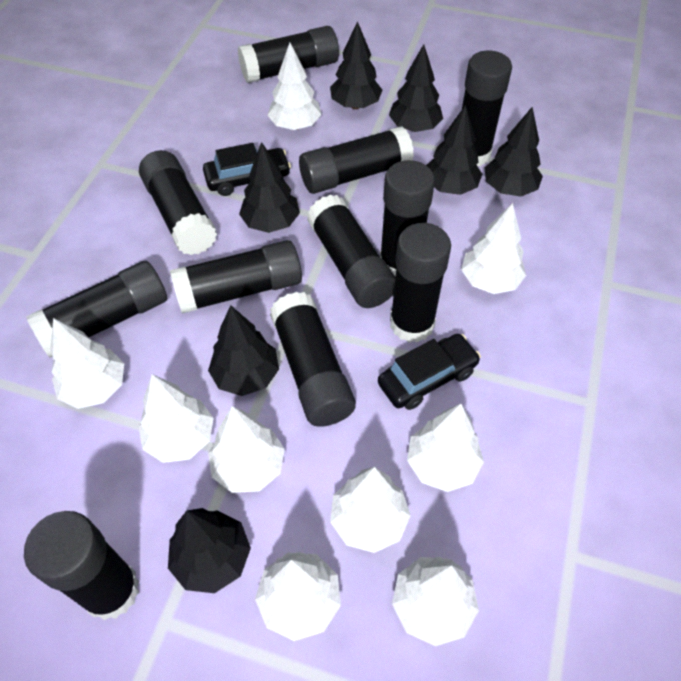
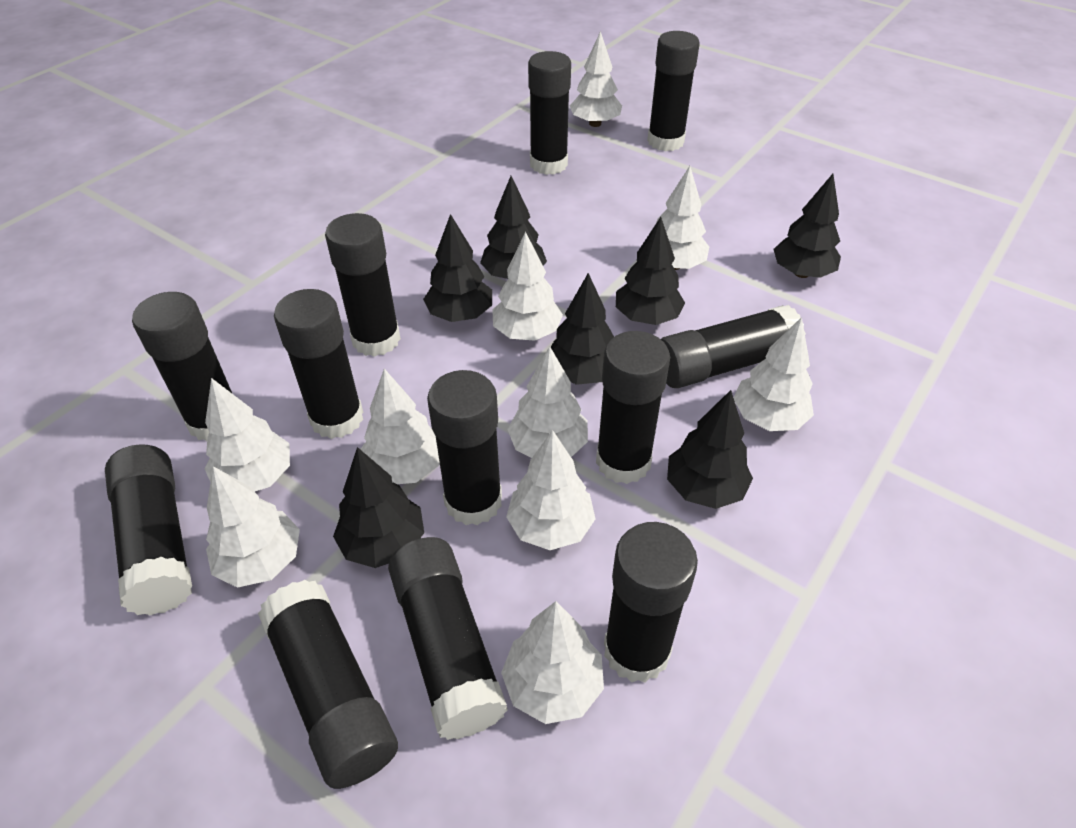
black car: [203,143,291,196] [378,334,481,410] = 2 -> none = 0
black glue stick: [24,511,140,620] [26,261,167,358] [139,150,217,255] [170,240,302,313] [238,26,339,83] [270,292,356,427] [299,126,414,194] [307,195,396,308] [380,160,435,277] [390,223,451,343] [462,51,512,166] = 11 -> [105,444,192,616] [132,292,232,441] [258,580,398,789] [274,289,363,439] [325,213,401,357] [388,537,508,740] [427,370,502,525] [528,51,571,175] [596,331,670,484] [604,522,698,683] [647,31,700,151] [661,305,806,388] = 12
white tree: [50,318,124,409] [139,374,213,463] [208,406,285,493] [255,552,341,641] [268,43,322,130] [330,467,411,553] [392,557,479,646] [407,404,484,492] [461,203,526,294] = 9 -> [204,378,290,492] [206,466,300,588] [360,369,440,484] [492,232,563,341] [501,601,604,724] [506,430,596,550] [507,346,588,458] [570,31,622,127] [656,166,709,270] [733,317,814,431] = 10

